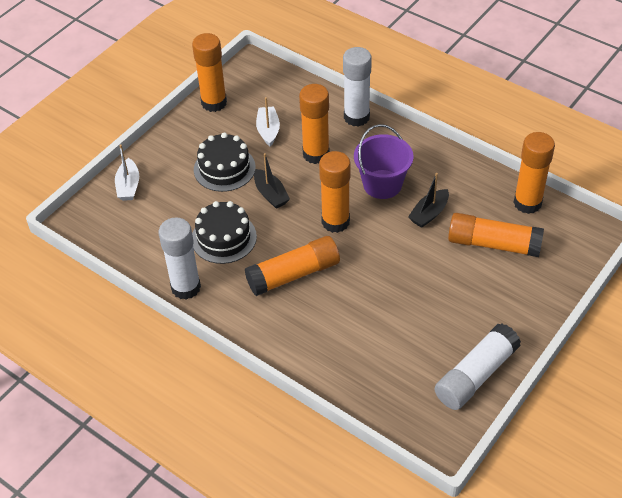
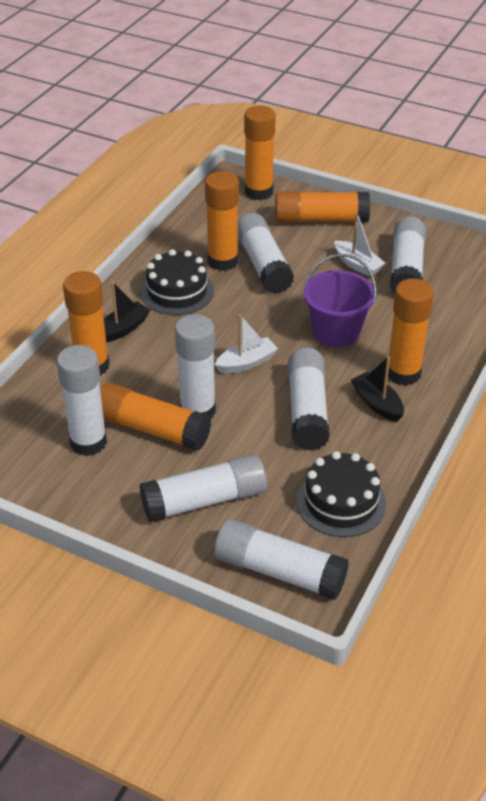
white glue stick: [159,217,201,300] [343,47,372,127] [434,323,521,410] = 3 -> [57,345,107,456] [140,454,267,522] [175,314,216,419] [214,519,349,600] [238,213,294,294] [288,348,330,451] [390,216,426,294] = 7

